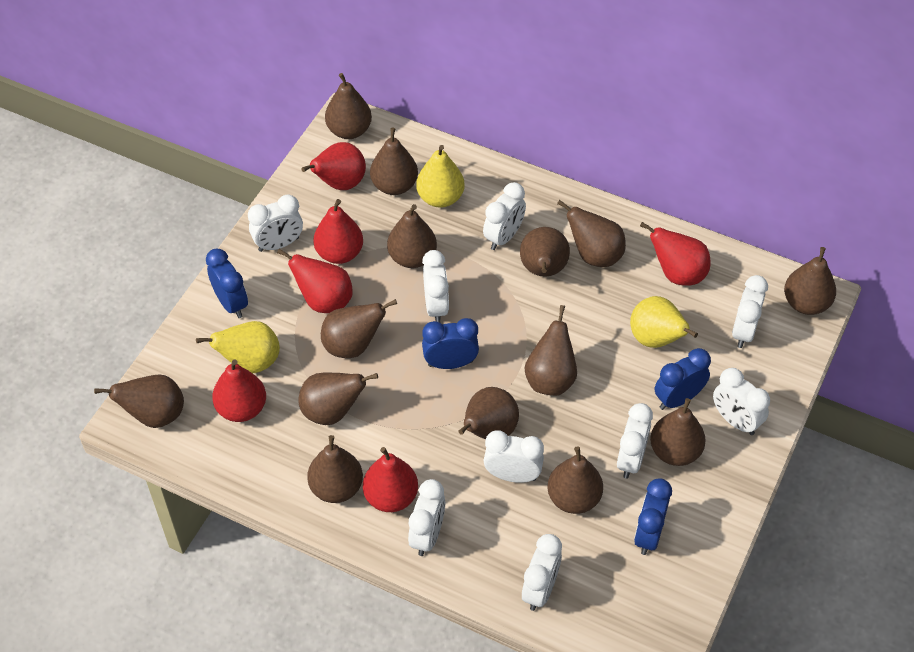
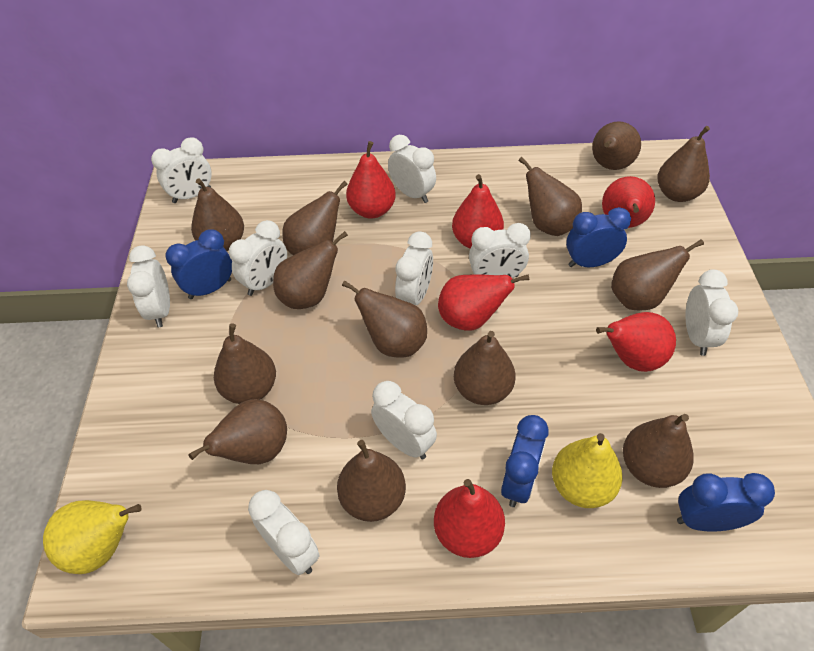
brown pear: [94,374,184,428] [298,372,378,425] [307,435,363,503] [321,299,397,358] [325,73,372,139] [370,128,418,195] [387,204,437,268] [458,387,519,439] [520,227,570,277] [524,305,577,396] [547,446,603,514] [557,200,626,267] [650,398,706,466] [784,247,836,315] = 14 -> [188,399,287,464] [191,178,244,251] [214,323,276,404] [273,231,348,309] [282,181,348,255] [337,440,406,522] [342,280,427,358] [454,331,516,405] [518,157,582,236] [592,121,641,170] [611,239,704,311] [623,414,694,488] [658,126,710,202] = 13
yellow pear: [196,321,280,373] [416,145,464,208] [630,296,698,348] = 3 -> [43,500,142,574] [552,433,622,508] = 2

